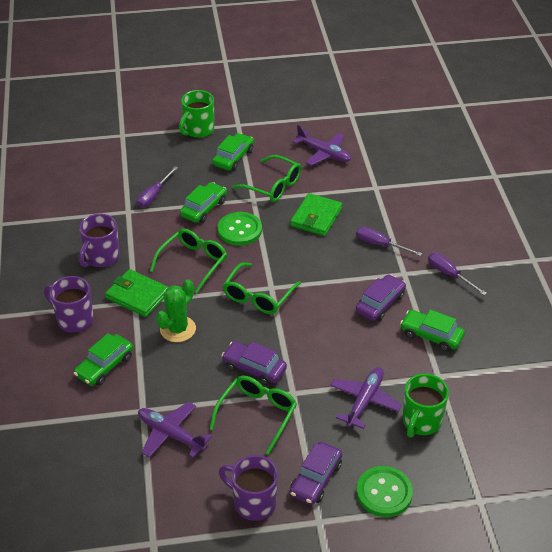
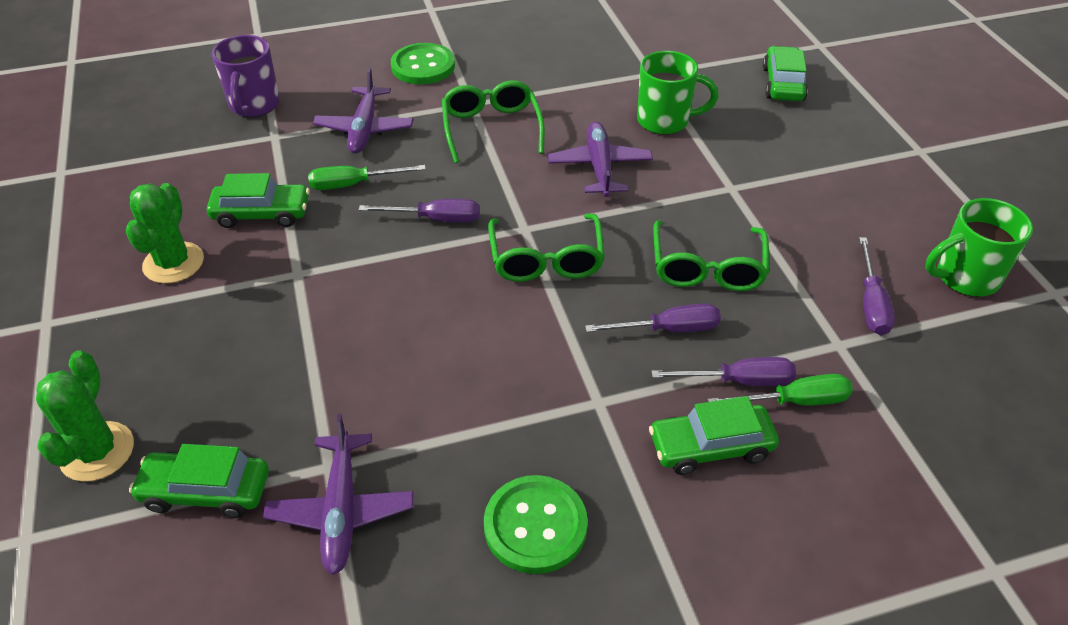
green cactus: [156,279,196,342] = 1 -> [36,350,134,482] [126,183,204,283] = 2
green glasses: [150,229,227,293] [210,376,297,455] [223,263,301,314] [232,155,301,202] = 4 -> [442,80,545,163] [488,214,605,282] [653,220,769,291] = 3
green screwdriver: none = 0 -> [308,165,426,190] [708,374,853,406] = 2
green wallet: [105,269,168,317] [290,193,342,236] = 2 -> none = 0
purple car: [221,341,287,385] [290,442,342,505] [356,274,406,321] = 3 -> none = 0
purple mug: [44,276,94,333] [79,214,120,268] [219,455,278,521] = 3 -> [212,35,280,117] = 1
purple screwdriver: [137,166,178,207] [356,227,422,256] [428,253,487,295] = 3 -> [359,199,479,223] [585,303,721,332] [651,357,796,386] [859,237,895,335] = 4

